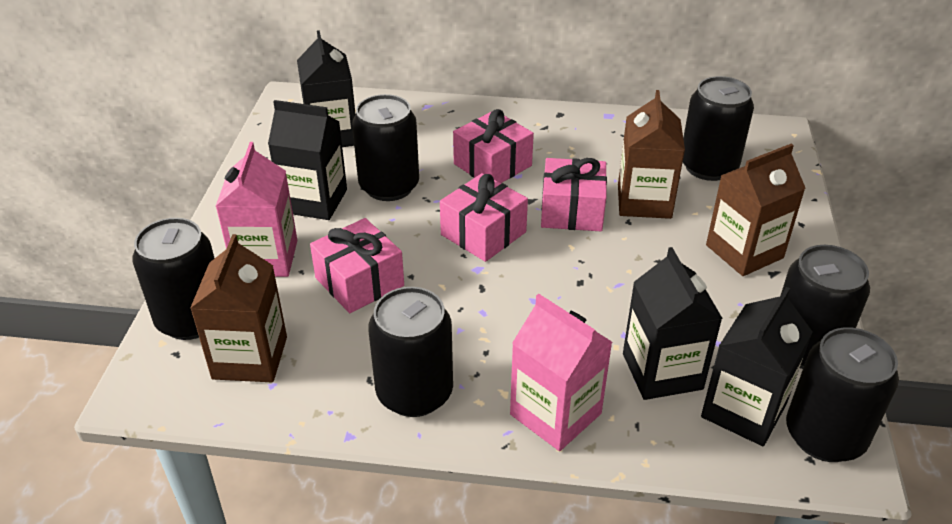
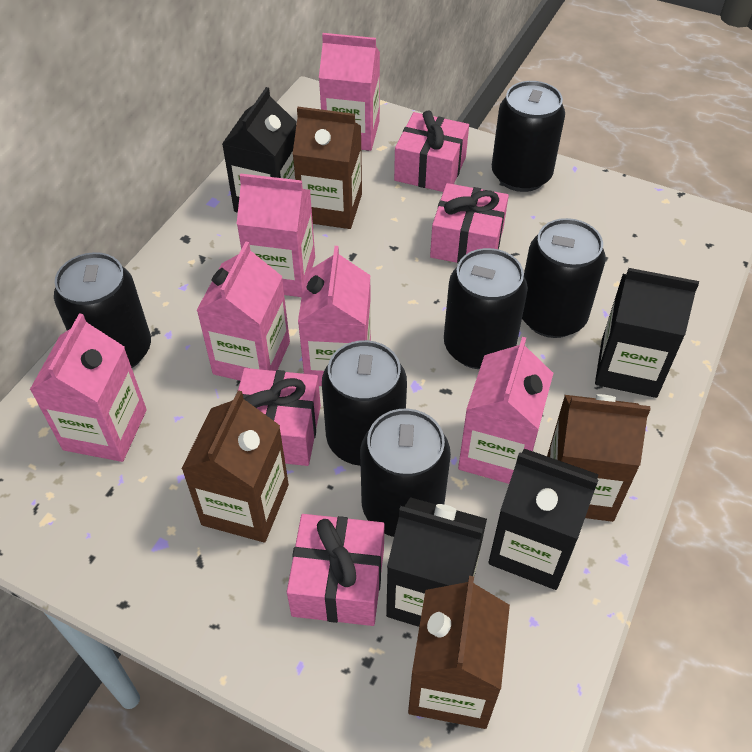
brown carton: [190,234,287,382] [618,90,685,219] [706,144,806,276] = 3 -> [181,390,289,542] [293,107,362,229] [408,576,510,729] [547,394,650,522] = 4
pink carton: [216,142,297,277] [510,294,612,451] = 2 -> [30,313,147,462] [196,242,290,381] [237,173,315,297] [298,246,371,386] [319,33,380,151] [458,337,553,484] = 6

